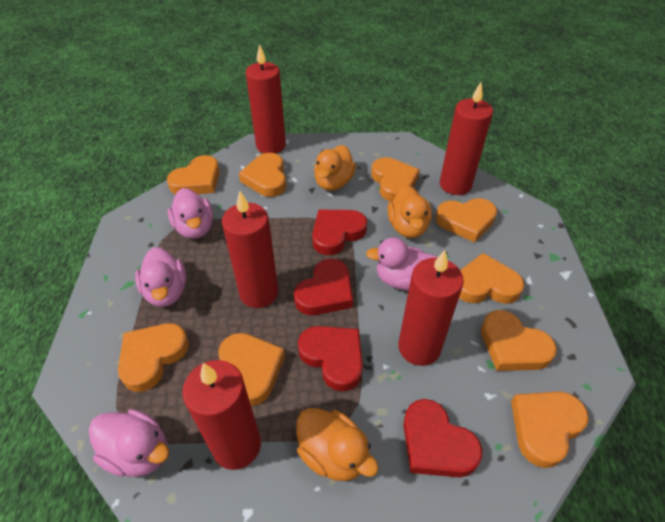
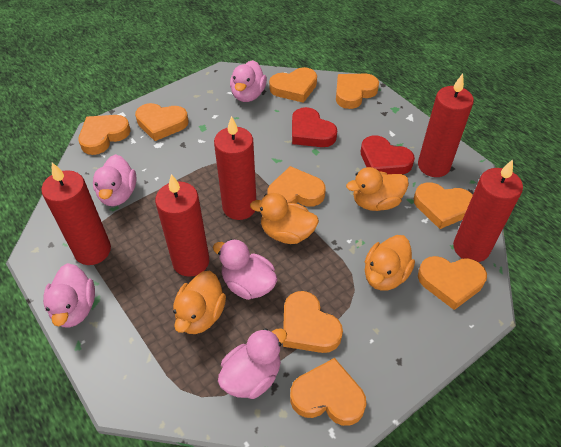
orange duck: [296,408,379,481] [314,145,356,191] [388,185,432,238] = 3 -> [173,271,226,334] [250,193,319,244] [346,167,409,211] [365,235,415,291] = 4
pink duck: [89,409,169,477] [135,247,186,307] [168,188,213,239] [366,238,438,291] = 4 -> [43,263,95,328] [93,154,137,206] [213,239,278,300] [218,328,287,399] [230,60,267,102] = 5
red heart: [294,259,353,315] [298,326,363,392] [312,210,367,255] [403,399,482,478] = 4 -> [292,107,337,147] [361,136,415,174] = 2

